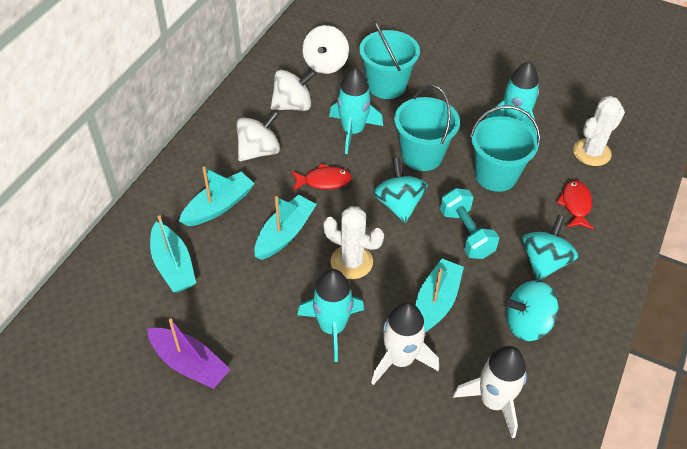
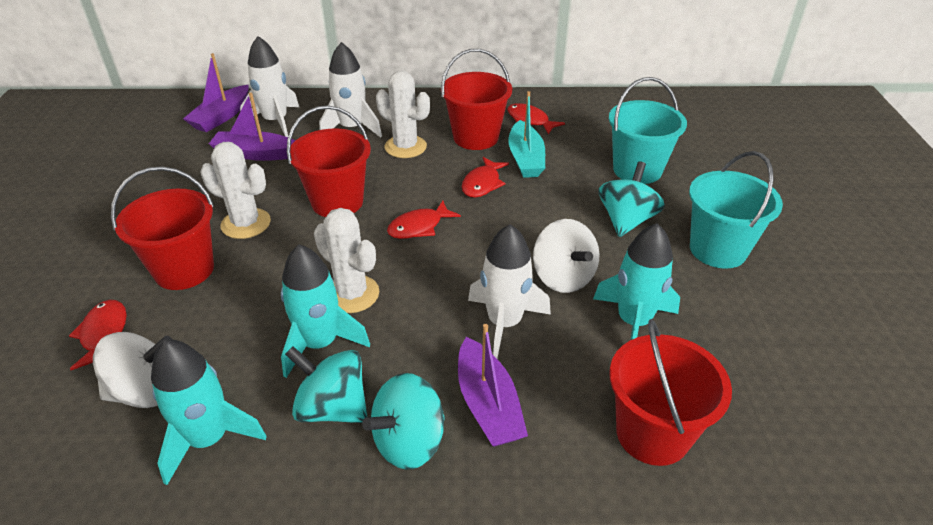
purple boat: [147,319,231,389] = 1 -> [183,53,249,132] [209,92,295,161] [458,324,528,447] = 3
red bucket: none = 0 -> [111,166,214,290] [287,105,371,217] [441,49,512,150] [609,319,732,466] = 4
red fish: [291,163,352,191] [556,180,594,230] = 2 -> [69,300,127,370] [387,201,461,239] [462,157,509,198] [508,103,565,134] = 4
turquoise boat: [150,215,196,292] [179,167,255,226] [255,195,317,260] [416,259,464,332] = 4 -> [508,91,545,178] = 1
turquoise bucket: [359,21,420,99] [394,85,460,171] [470,106,541,192] = 3 -> [609,77,687,184] [689,151,783,269] = 2
turquoise dumbbell: [440,188,499,259] = 1 -> none = 0
white cactus: [323,206,384,279] [573,96,625,166] = 2 -> [201,142,271,239] [314,208,379,313] [376,71,430,158] = 3
white rocket: [371,302,439,385] [453,346,527,438] = 2 -> [240,36,299,137] [319,42,382,138] [468,224,551,358] = 3
white spinning top: [236,110,280,161] [271,69,316,111] [302,25,349,74] = 3 -> [93,332,173,408] [533,219,599,293] = 2

